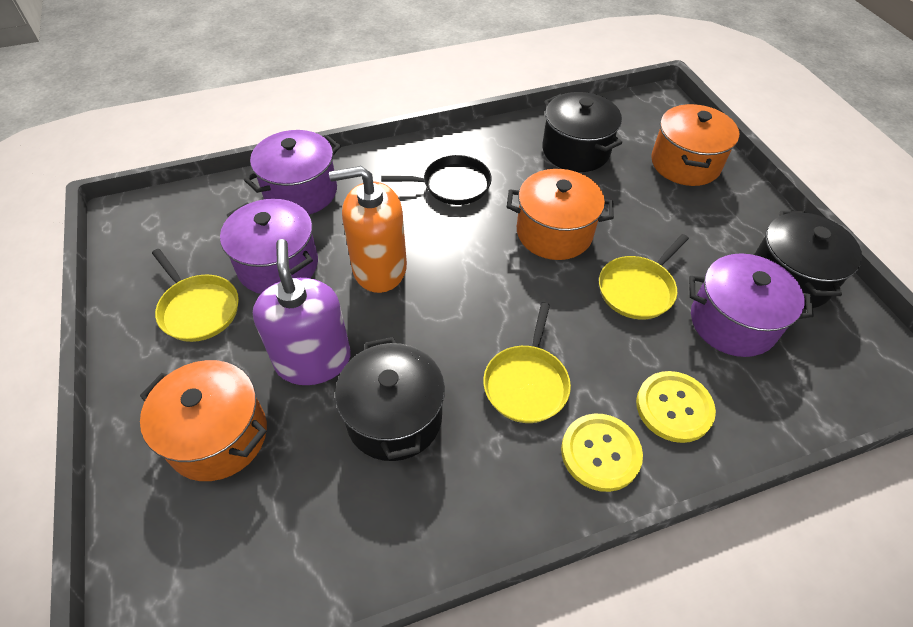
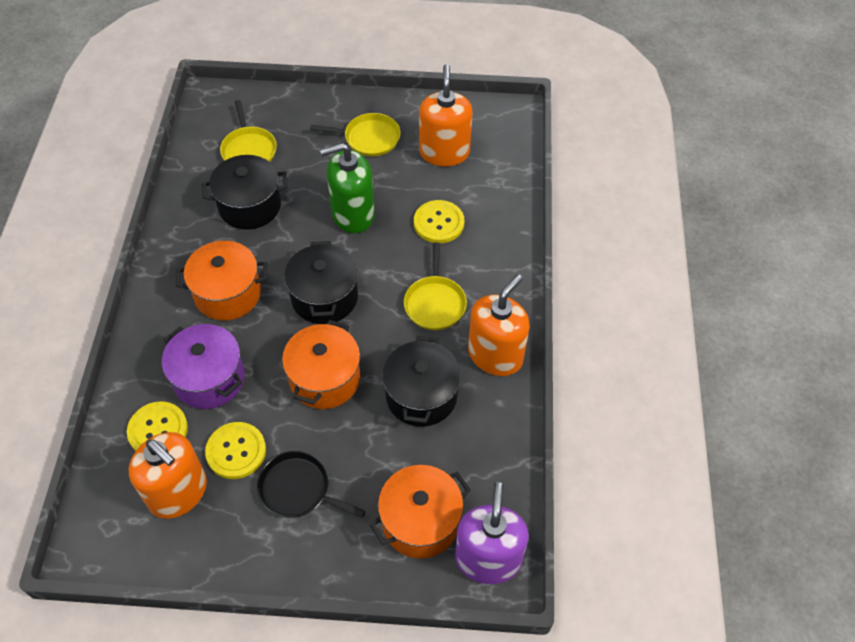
green soap dispenser: none = 0 -> [320,143,375,233] = 1
orange soap dispenser: [329,166,407,293] = 1 -> [129,432,207,519] [419,64,473,167] [468,274,530,376] = 3
purple pot: [220,199,318,294] [244,130,341,215] [689,253,814,357] = 3 -> [162,324,245,409] = 1
yellow button: [561,413,643,492] [636,371,716,443] = 2 -> [127,401,188,451] [205,422,266,479] [414,200,464,243] = 3

